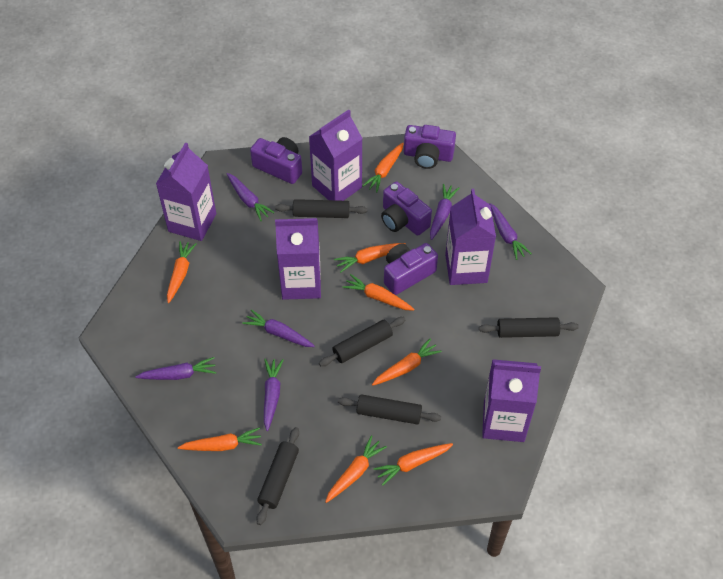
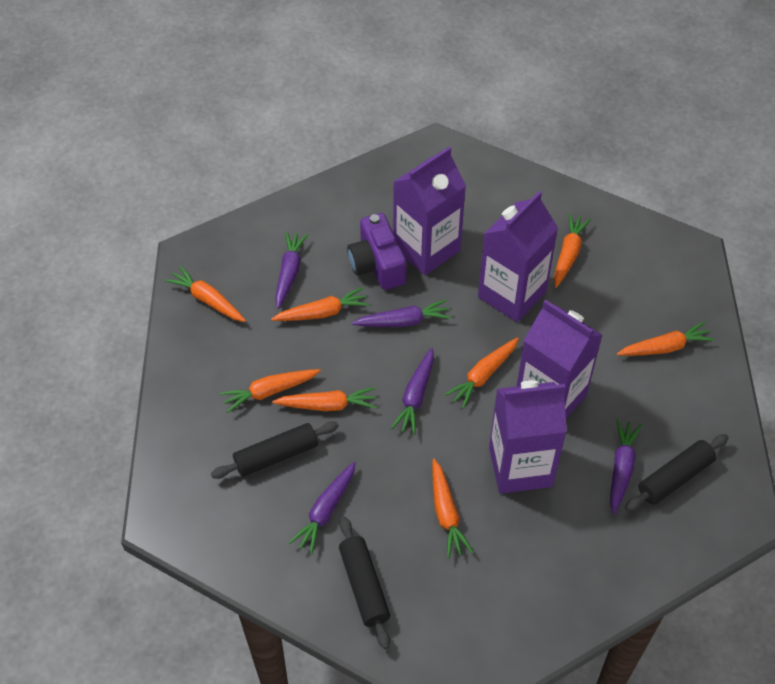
black rolling pin: [256,427,299,525] [275,199,367,218] [319,317,405,366] [338,394,441,424] [479,317,579,338] = 5 -> [211,421,339,479] [339,517,390,649] [625,434,729,511] = 3
purple camera: [250,137,302,184] [381,181,432,236] [384,243,438,295] [404,125,456,169] = 4 -> [347,213,407,290] = 1
purple carrot: [135,357,216,380] [227,173,275,221] [242,309,315,347] [264,359,283,431] [430,184,459,240] [490,203,532,260] = 6 -> [275,231,308,309] [288,462,356,555] [352,299,451,327] [391,348,434,435] [610,419,642,515] = 5
purple carton: [156,142,216,241] [275,218,321,300] [309,110,363,201] [445,189,496,285] [482,359,541,442] = 5 -> [393,147,466,275] [478,191,558,322] [489,380,567,494] [517,299,603,418] = 4

